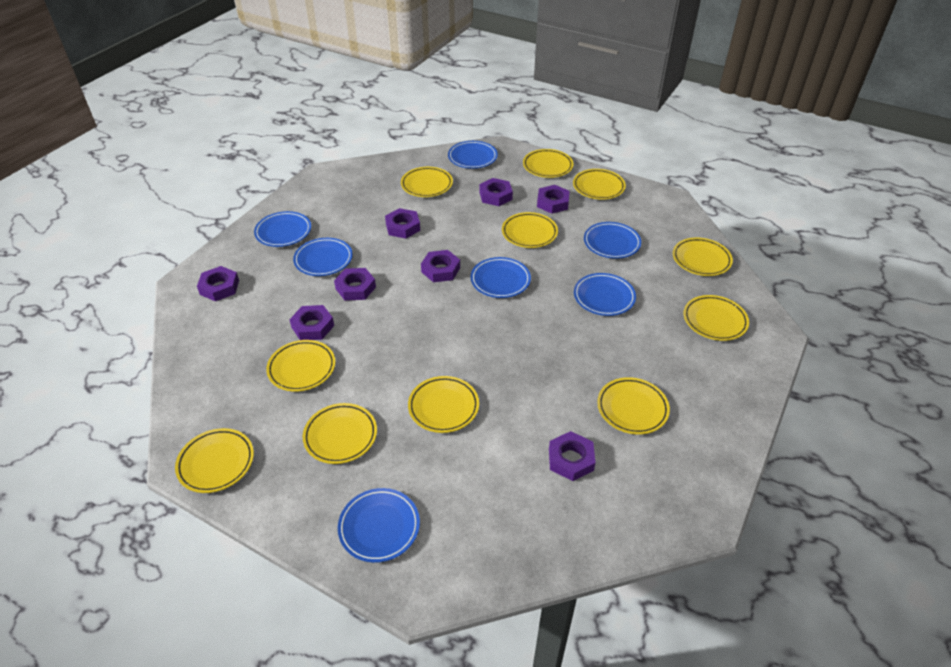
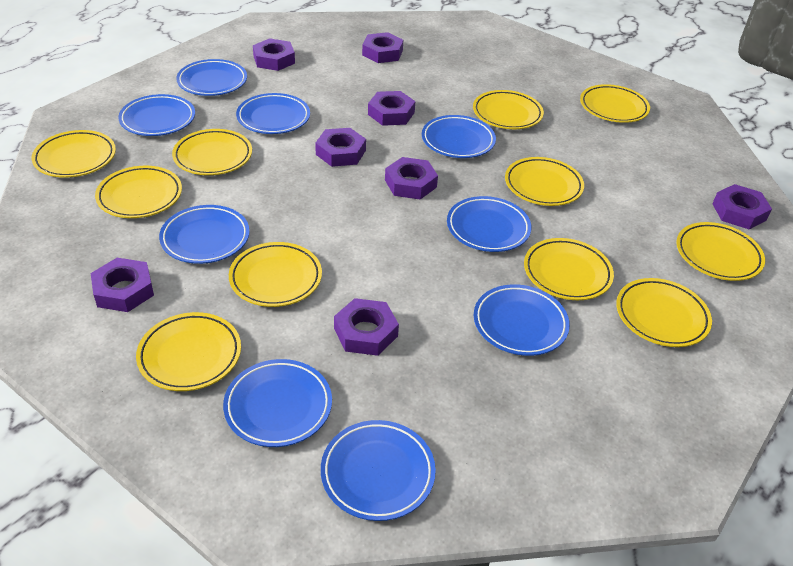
blue plate: [254,211,311,247] [293,238,353,276] [338,488,420,563] [448,141,498,169] [470,257,531,298] [574,273,636,316] [584,222,641,259] = 7 -> [118,94,195,136] [159,205,249,264] [176,59,247,96] [223,359,332,447] [236,93,310,134] [321,420,436,521] [422,115,496,158] [447,196,531,252] [474,284,570,356] = 9

